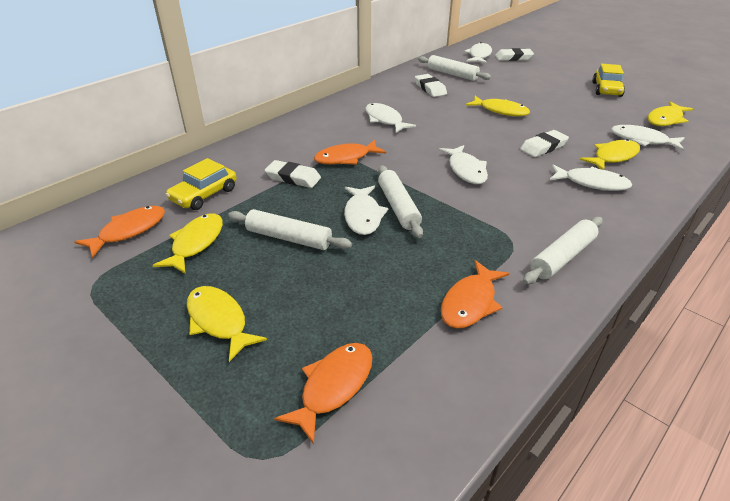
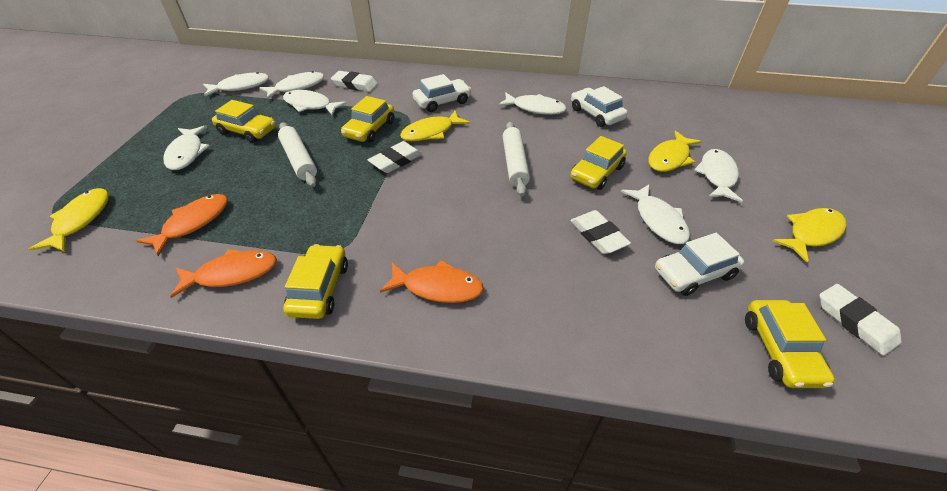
orange fish: [74,206,165,258] [274,343,372,445] [314,140,386,165] [441,260,509,329] = 4 -> [136,194,228,256] [170,249,277,298] [380,260,484,303] = 3
white car: none = 0 -> [413,74,472,112] [571,86,628,127] [655,233,744,296] = 3
white fish: [344,186,389,235] [365,103,416,133] [439,145,488,184] [464,42,492,64] [550,164,632,191] [611,125,685,151] = 6 -> [163,125,210,170] [203,72,269,97] [259,71,324,99] [283,90,347,116] [498,92,567,115] [621,184,690,244] [694,149,743,202] = 7
white rolling pin: [228,209,352,250] [378,165,423,238] [418,55,491,81] [523,217,603,284] = 4 -> [278,122,317,187] [503,122,530,196] = 2
yellow car: [166,158,237,210] [592,64,625,97] = 2 -> [212,100,276,143] [283,244,348,319] [341,96,394,143] [570,136,627,190] [745,300,835,388] = 5
yellow fish: [152,213,223,274] [187,286,267,362] [466,96,530,116] [579,139,640,170] [648,101,693,126] = 5 -> [29,188,109,252] [400,111,470,141] [648,131,702,172] [773,208,846,262] = 4

